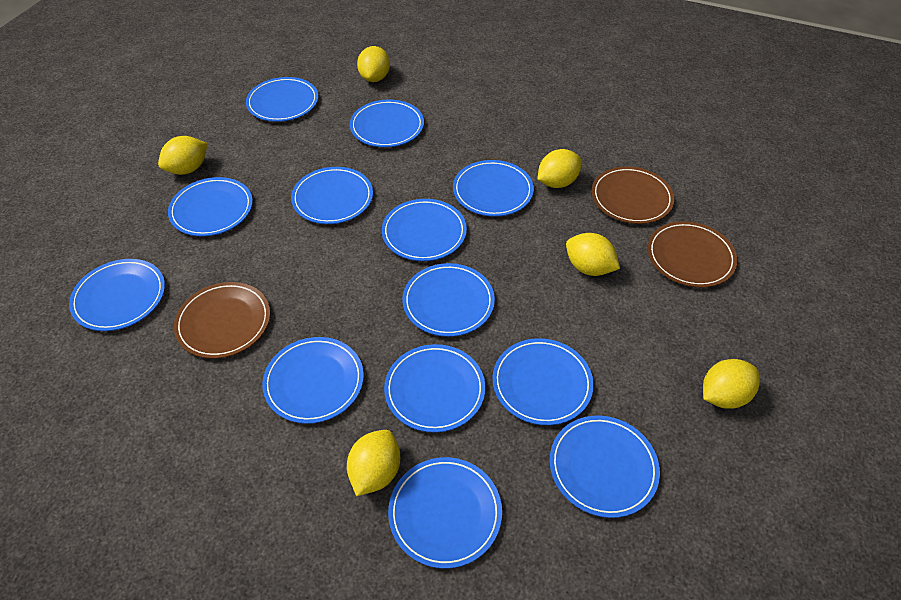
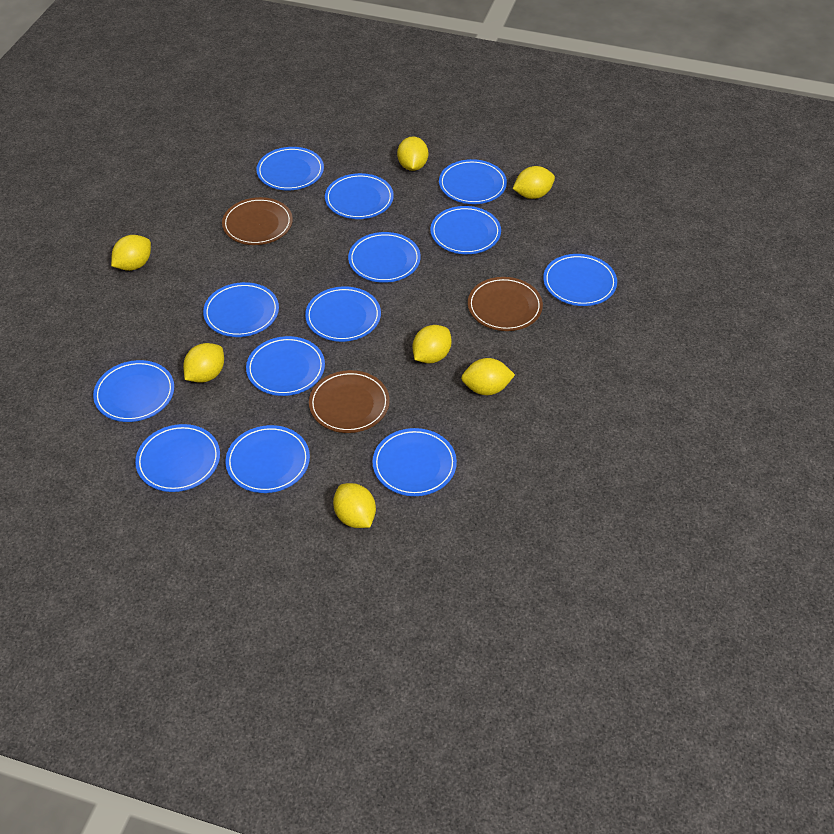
yellow lemon: [158,136,208,175] [347,430,400,496] [357,46,390,82] [537,149,581,188] [566,233,620,276] [703,359,760,409] = 6 -> [111,235,151,271] [183,343,224,383] [333,483,376,528] [397,136,428,171] [412,325,452,363] [461,358,515,395] [513,166,555,199] = 7

